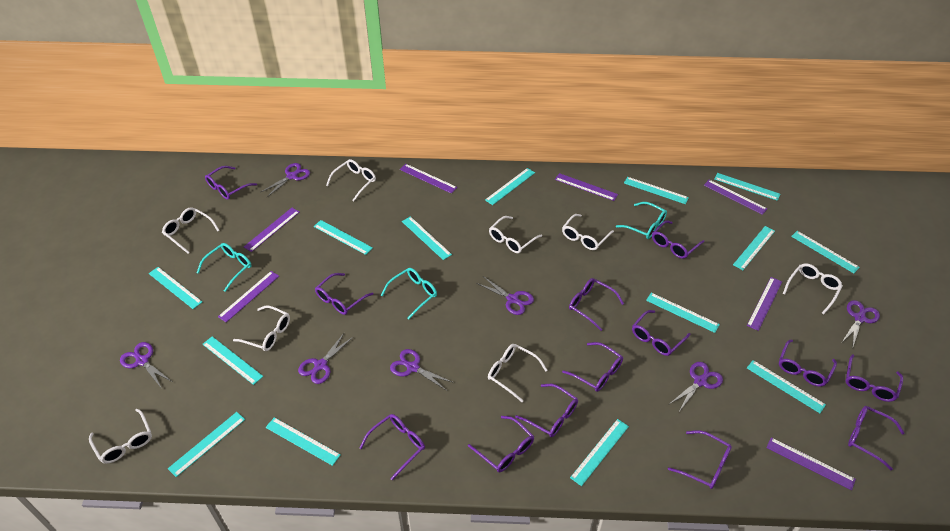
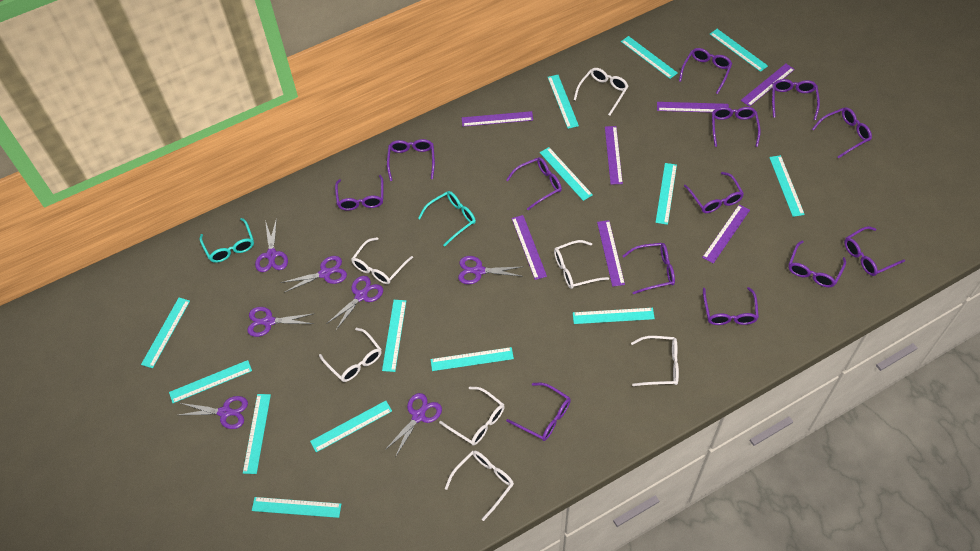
turquoise glasses: [197,243,252,292] [381,268,437,320] [616,202,667,239] = 3 -> [199,218,254,263] [418,191,476,247] = 2
white glasses: [89,409,152,464] [162,207,219,253] [233,306,290,351] [326,159,376,201] [488,344,547,402] [489,216,542,253] [562,214,614,250] [783,263,843,314] = 8 -> [319,328,382,382] [351,237,413,284] [439,387,505,445] [445,451,514,521] [554,240,609,289] [574,68,628,116] [631,336,679,386] = 7

